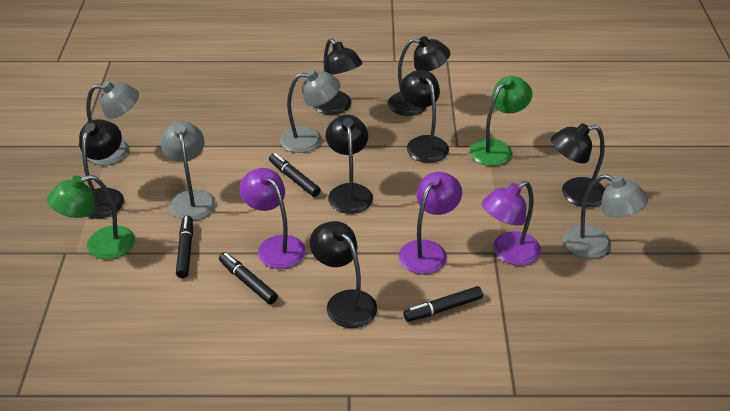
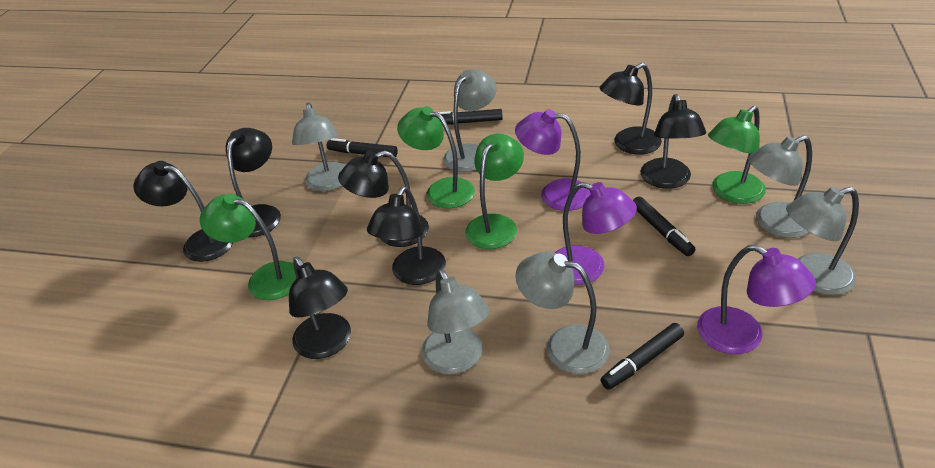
green lamp: [47,175,135,259] [470,76,532,166] = 2 -> [200,194,297,300] [397,106,475,209] [465,133,524,249] [708,106,766,204] = 4
grey lamp: [86,81,139,165] [160,121,216,220] [280,69,340,153] [563,174,648,259] = 4 -> [292,103,346,191] [422,269,490,374] [443,69,497,172] [515,252,610,374] [748,135,812,238] [786,187,859,295] = 6

